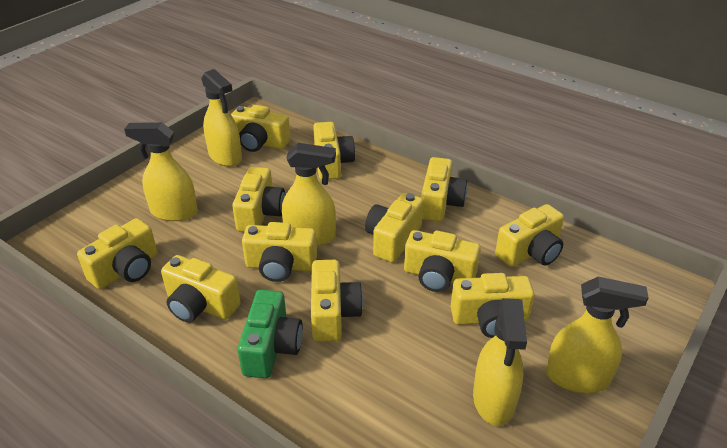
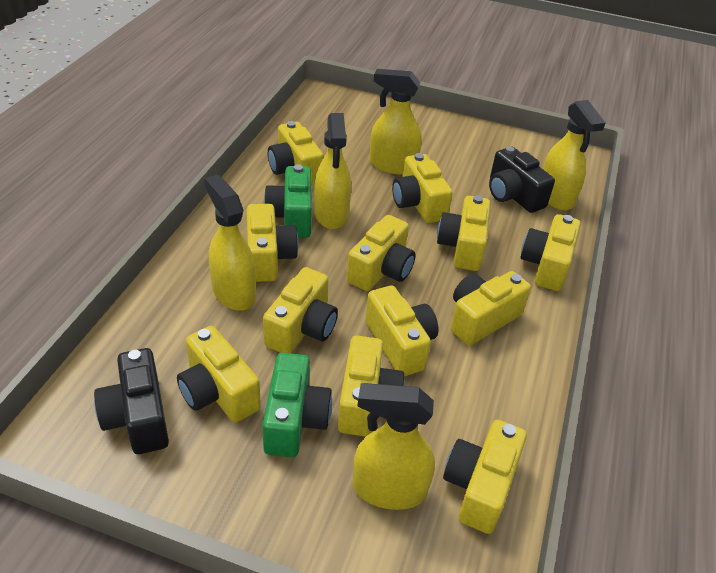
black camera: none = 0 -> [94,348,169,454] [489,146,555,213] = 2
green camera: [237,290,303,378] = 1 -> [262,353,332,457] [264,164,312,238] = 2

